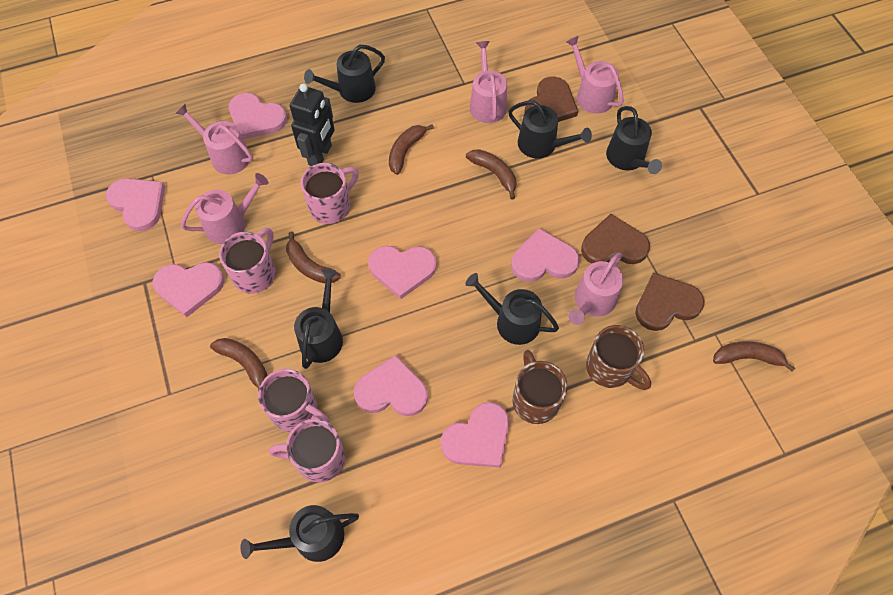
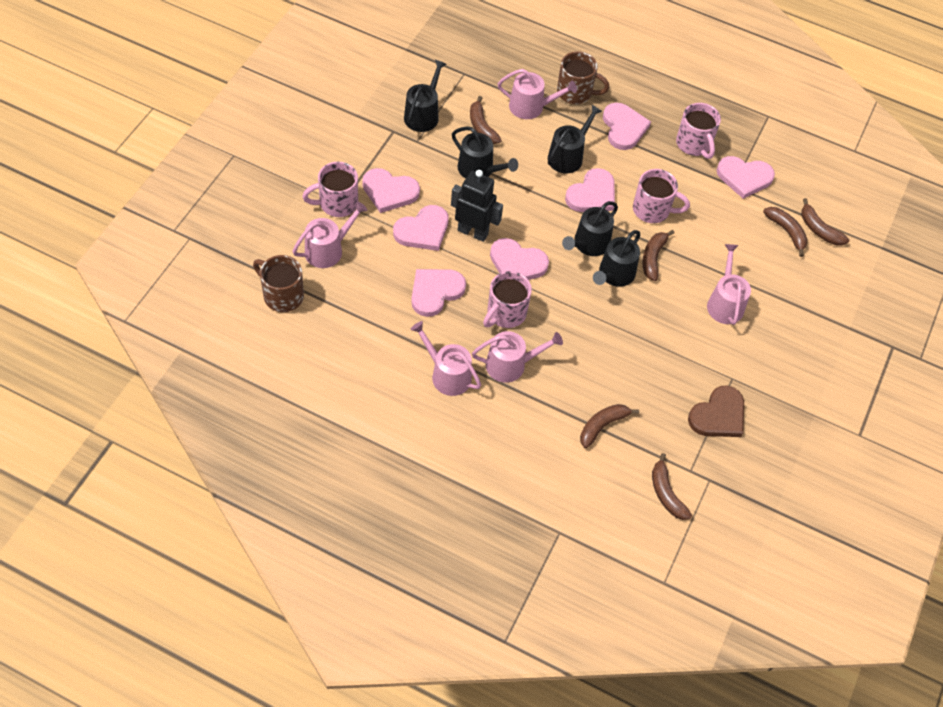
black watering can: [240,505,359,562] [294,269,343,369] [304,45,385,103] [465,273,559,345] [508,101,592,158] [606,106,662,174] = 6 -> [404,60,446,132] [452,126,518,178] [548,105,602,173] [562,201,618,256] [593,230,640,287] = 5
brown banana: [210,338,267,391] [286,231,341,283] [389,124,434,175] [466,149,516,200] [713,341,795,372] = 5 -> [470,96,502,144] [580,404,639,448] [642,230,674,281] [652,453,692,520] [763,207,808,257] [801,198,849,246] = 6
brown heart: [524,76,578,122] [581,214,650,264] [635,273,705,331] = 3 -> [688,386,744,437] = 1

